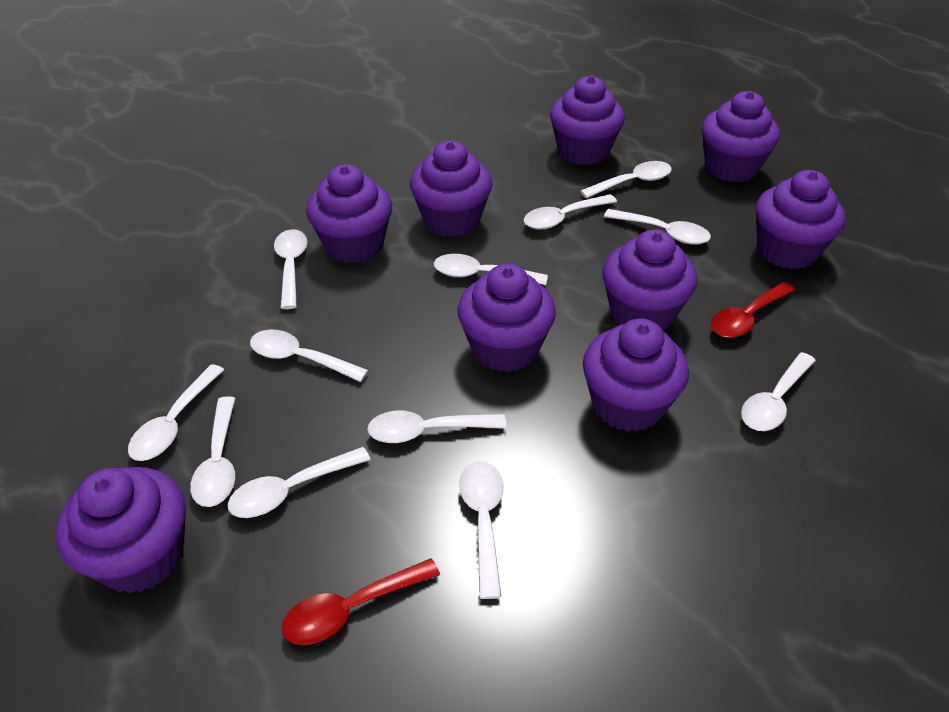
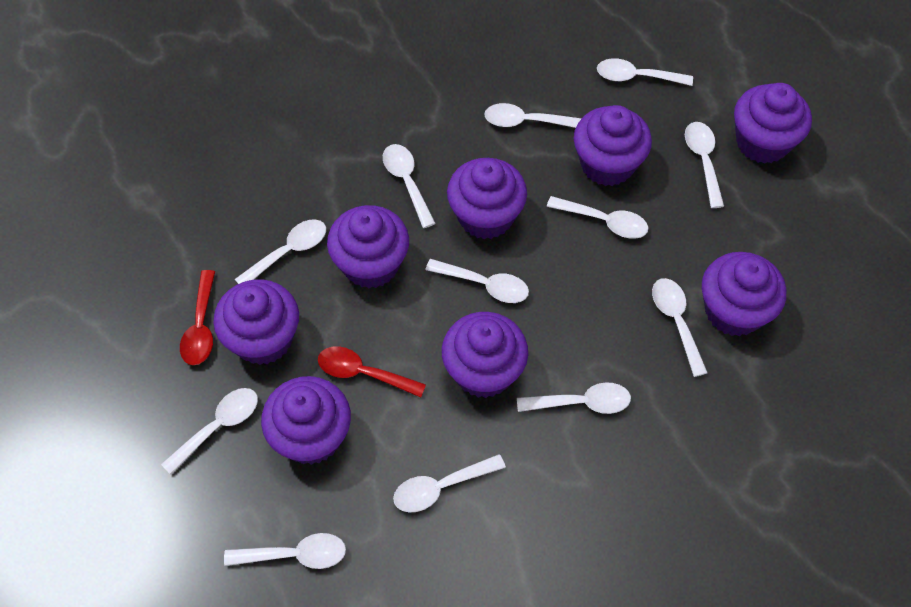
purple cupcake: [56,467,186,593] [306,164,392,264] [410,140,493,237] [458,263,556,372] [550,76,625,165] [583,319,689,432] [602,229,698,330] [702,91,780,182] [756,170,846,269] = 9 -> [213,279,299,365] [261,376,351,465] [327,205,409,288] [442,312,528,398] [447,158,527,239] [574,105,652,186] [702,252,786,336] [734,83,812,164] = 8

